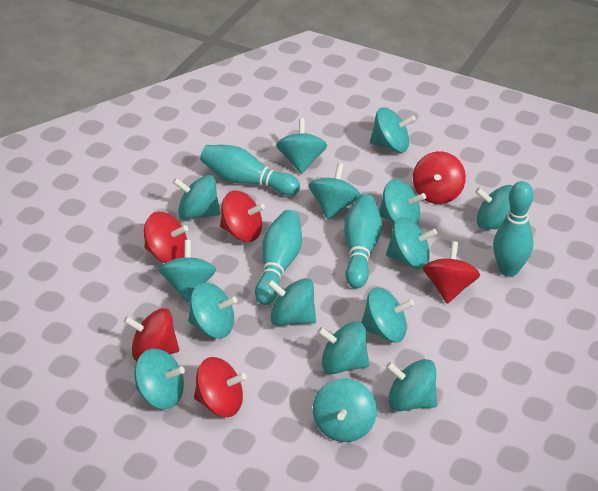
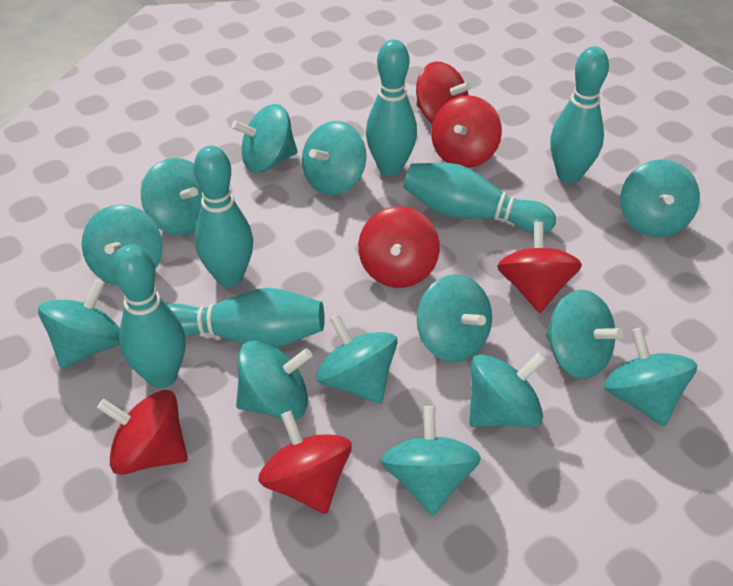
turquoise bowling pin: [200,145,300,195] [255,210,302,305] [344,194,382,288] [493,181,534,277] = 4 -> [112,244,186,388] [167,288,325,347] [194,146,253,287] [366,39,417,176] [403,163,556,233] [551,46,609,183] = 6
turquoise spinning top: [134,348,185,409] [159,240,216,302] [173,175,221,220] [188,282,237,338] [267,278,316,326] [276,119,327,174] [309,163,360,220] [313,378,377,442] [317,322,369,374] [361,288,414,343] [370,107,416,153] [379,179,426,224] [386,217,437,269] [386,359,437,412] [475,185,513,230] = 15 -> [38,279,120,369] [82,205,163,285] [141,158,202,235] [232,104,298,173] [236,340,313,419] [302,121,366,195] [316,314,398,404] [381,406,481,516] [417,274,492,362] [469,352,546,427] [546,290,624,379] [604,328,697,426] [621,159,700,237] = 13

